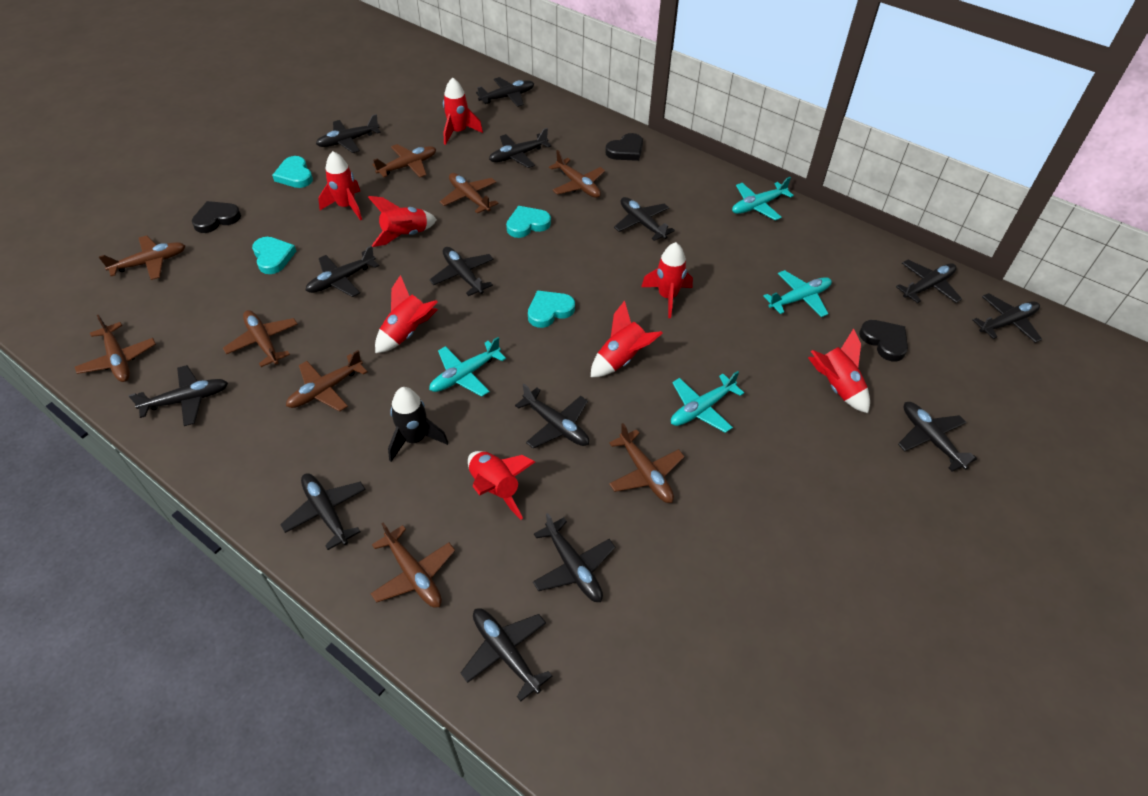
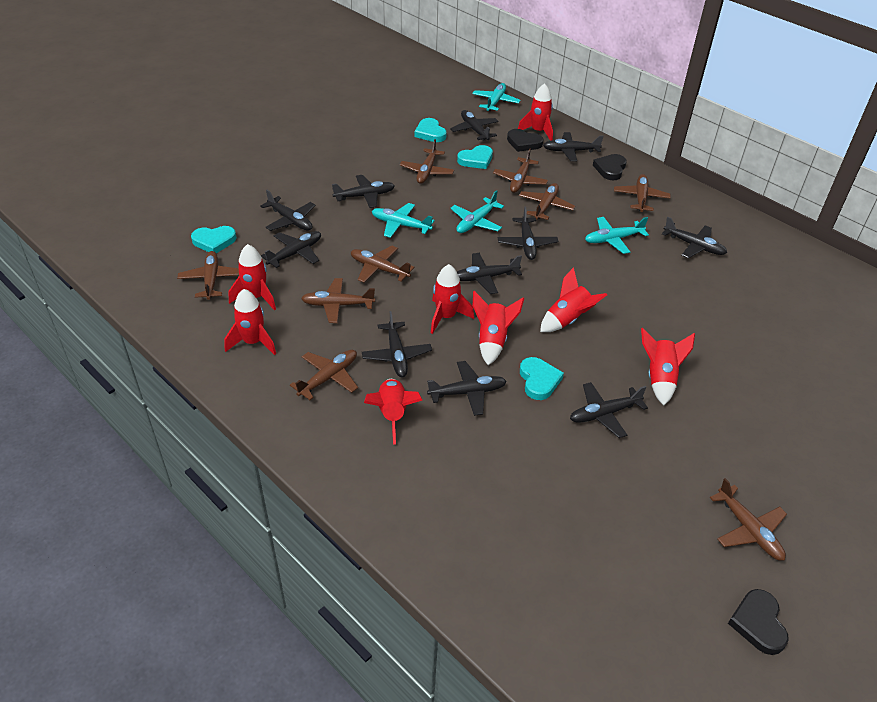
black plane: [128,365,228,426] [280,473,366,550] [305,245,379,297] [316,114,381,153] [429,247,494,296] [461,608,552,702] [476,77,534,107] [489,128,551,168] [515,384,589,448] [533,513,615,602] [614,197,675,241] [896,260,962,303] [898,402,977,471] [973,293,1042,343] = 14 -> [260,190,316,231] [261,231,321,268] [332,175,395,208] [362,311,432,377] [427,361,507,416] [450,110,499,141] [457,253,522,294] [498,207,558,260] [543,132,604,161] [570,382,648,438] [662,217,727,258] = 11
black rocket: [388,387,449,462] = 1 -> none = 0

